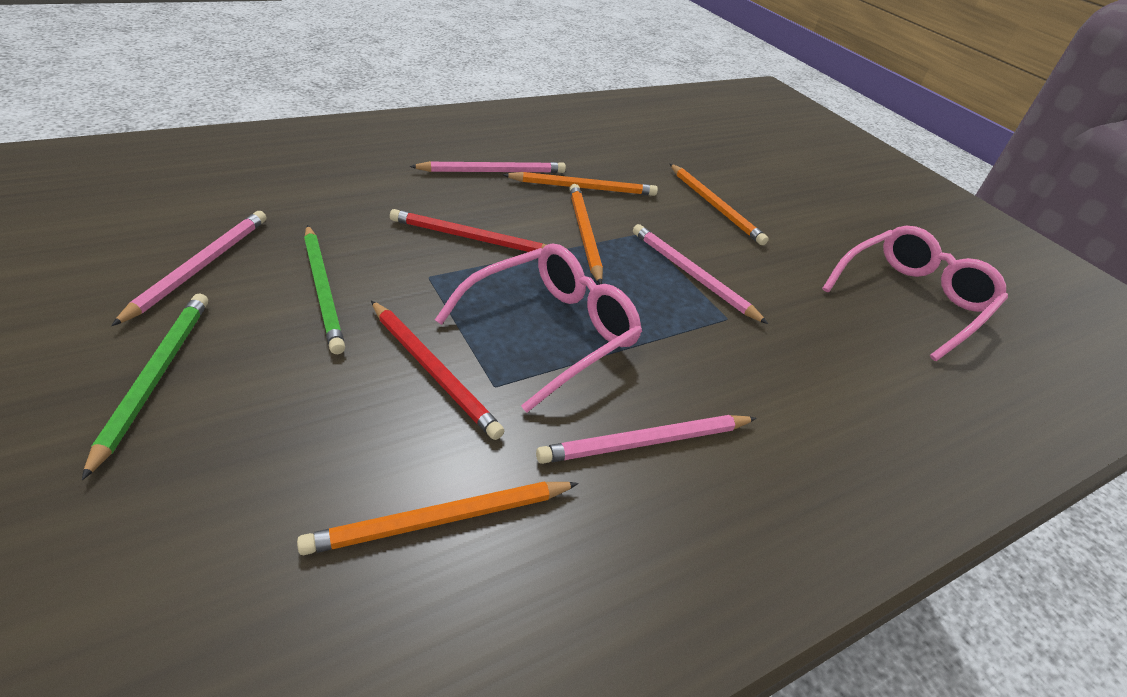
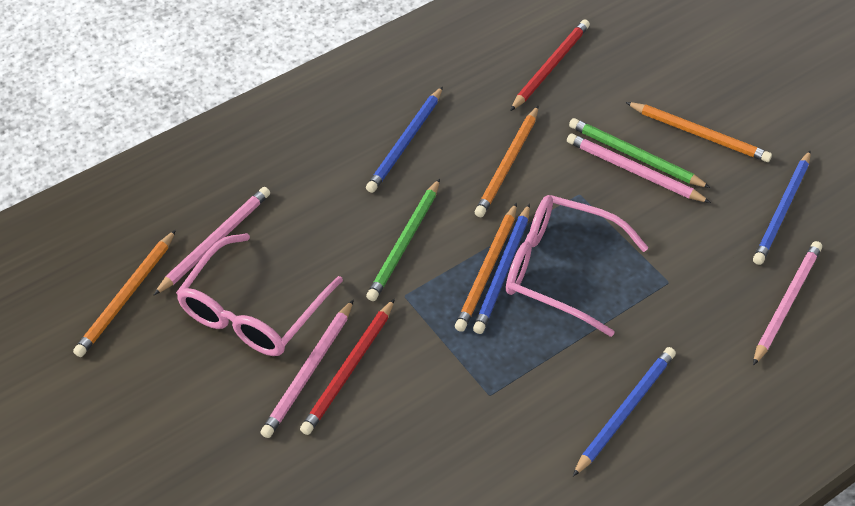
blue pencil: none = 0 -> [366,86,443,193] [473,204,530,334] [573,347,676,476] [753,150,811,265] = 4

